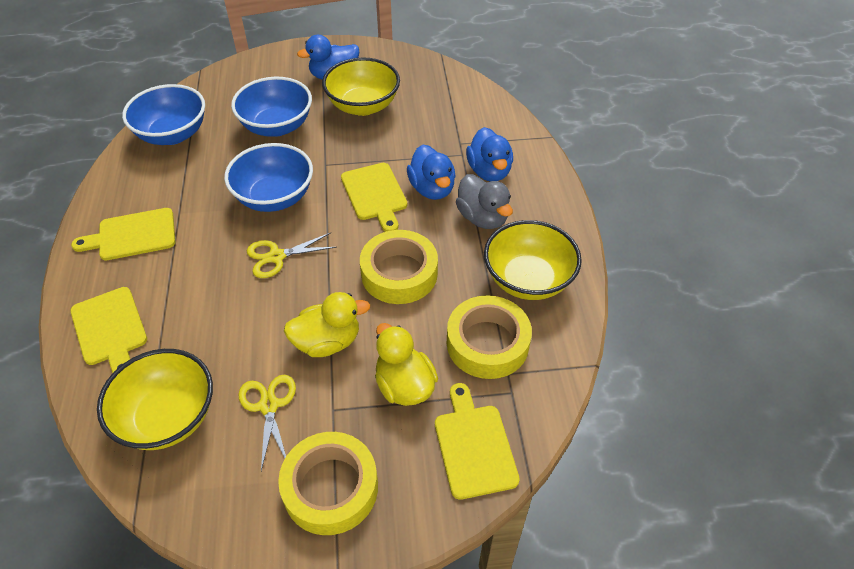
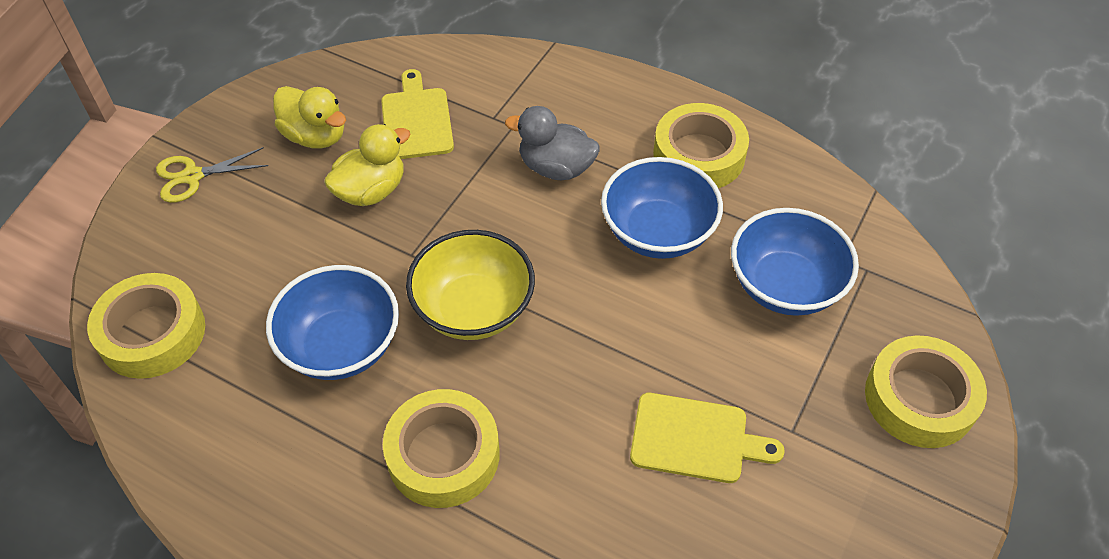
blue duck: [297,35,359,80] [407,144,456,200] [466,127,513,181] = 3 -> none = 0
yellow bowl: [97,349,213,450] [322,57,400,116] [484,220,582,300] = 3 -> [406,230,535,340] = 1
yellow cutting board: [70,287,147,373] [71,208,175,260] [341,163,407,232] [435,383,520,500] = 4 -> [381,69,454,159] [630,393,785,483] = 2
yellow scissors: [238,375,296,471] [247,233,337,278] = 2 -> [156,147,268,203] = 1
yellow tape: [278,432,378,535] [360,230,438,304] [447,295,532,379] = 3 -> [87,273,205,379] [383,389,500,508] [653,103,749,188] [865,335,987,448] = 4

